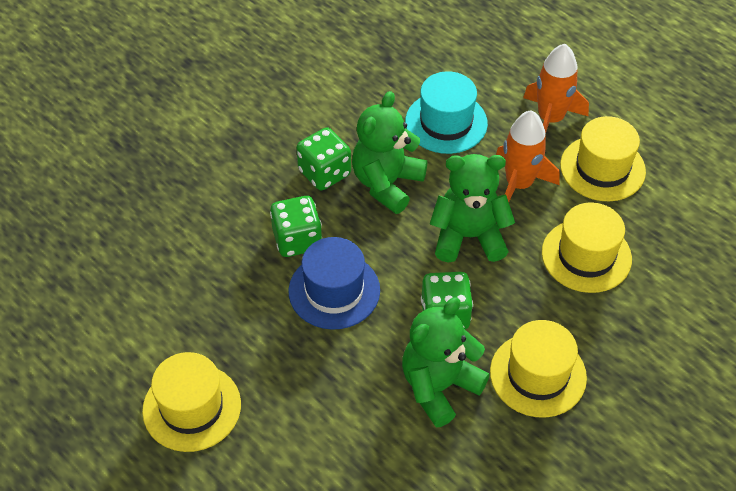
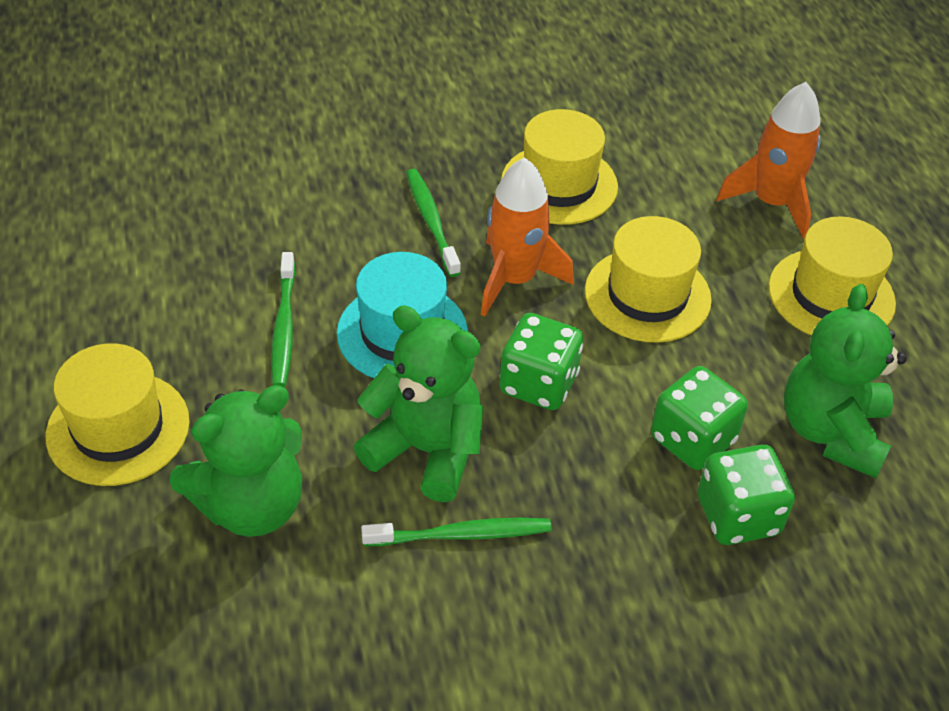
blue hat: [289,237,380,330] = 1 -> none = 0
green toothbrush: none = 0 -> [271,252,295,387] [361,518,552,546] [406,169,461,277] = 3

